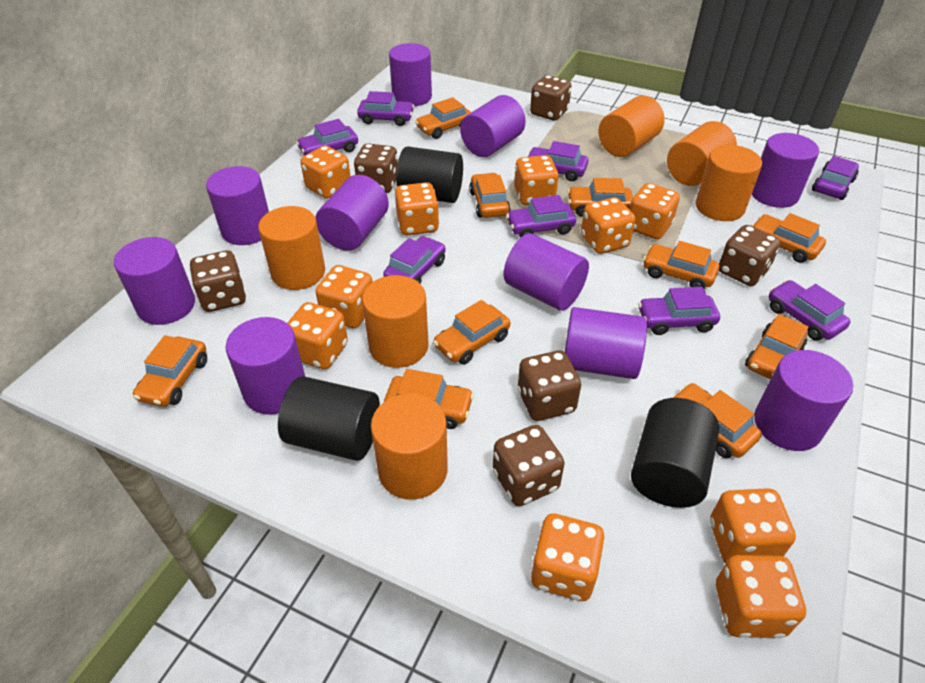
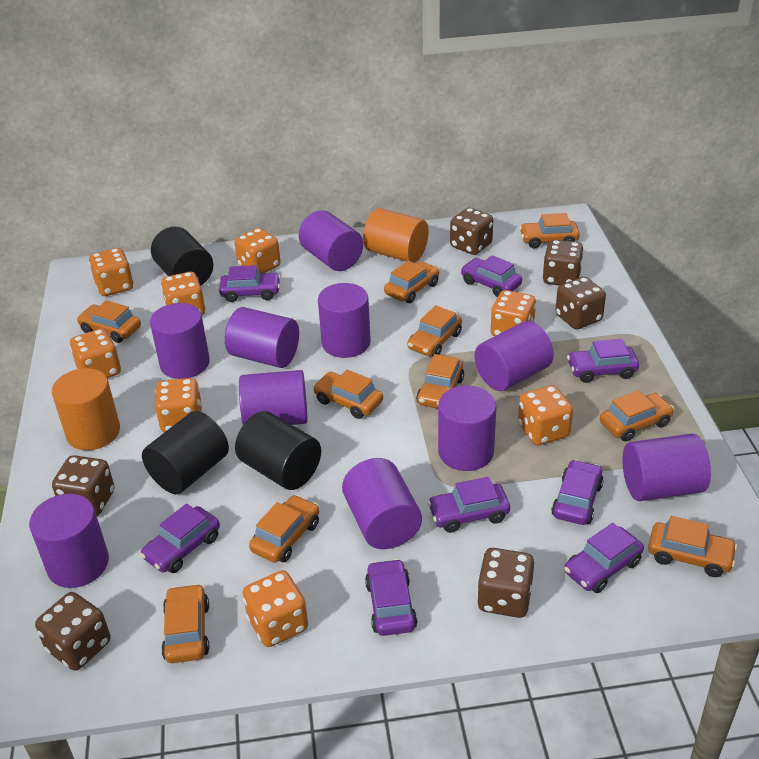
orange cylinder: [258,206,325,290] [362,275,429,368] [371,393,448,500] [598,96,665,157] [667,121,737,186] [695,145,762,221] = 6 -> [52,368,120,450] [363,208,429,263] = 2
orange dice: [287,302,348,369] [301,146,351,199] [315,265,373,328] [394,182,439,235] [514,155,559,205] [531,514,605,601] [581,197,635,254] [629,183,680,239] [710,488,796,564] [716,555,806,638] = 10 -> [70,329,121,378] [89,248,134,296] [155,378,202,433] [161,272,206,315] [234,228,280,273] [243,570,308,647] [490,290,536,336] [518,385,573,445] = 8

